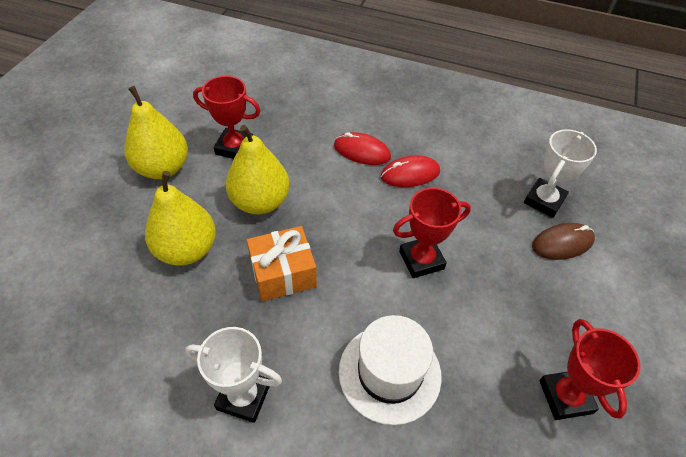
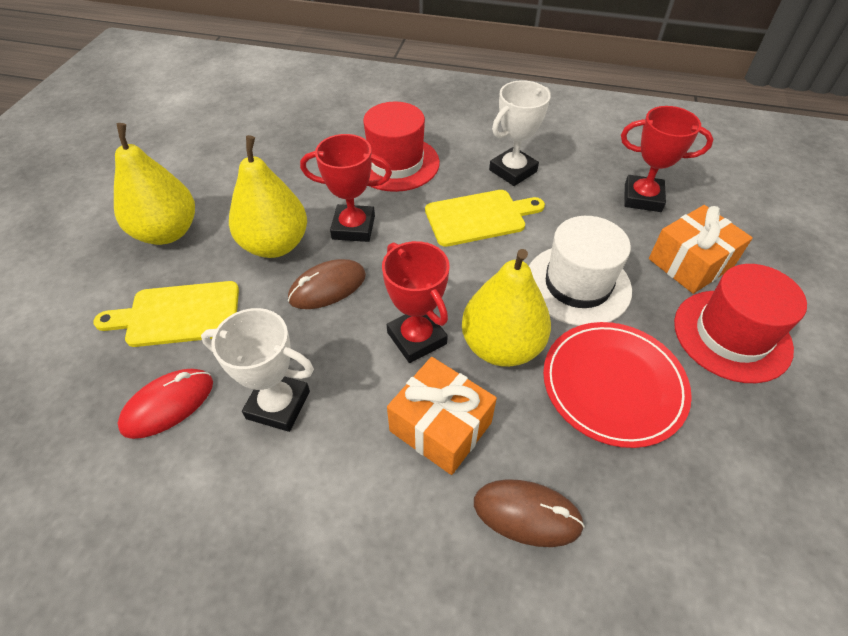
brown mouse: [532,223,595,260] = 1 -> [288,259,366,309] [474,479,585,547] = 2
orange gift: [247,226,317,301] = 1 -> [387,357,497,475] [649,205,753,294] = 2
red hat: none = 0 -> [363,102,440,192] [674,264,807,383] = 2
red mouse: [334,132,391,165] [381,155,440,187] = 2 -> [118,369,213,439] = 1
red plate: none = 0 -> [543,322,692,448] = 1
yellow cutting board: none = 0 -> [94,281,239,347] [425,190,545,247] = 2

